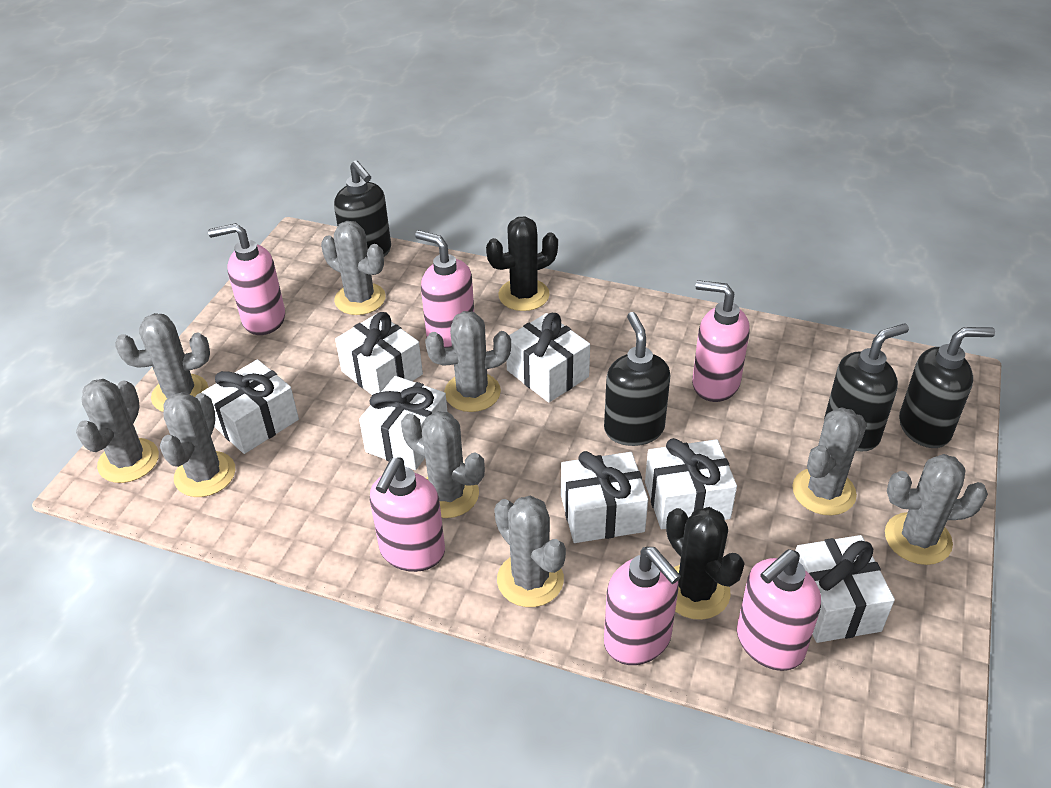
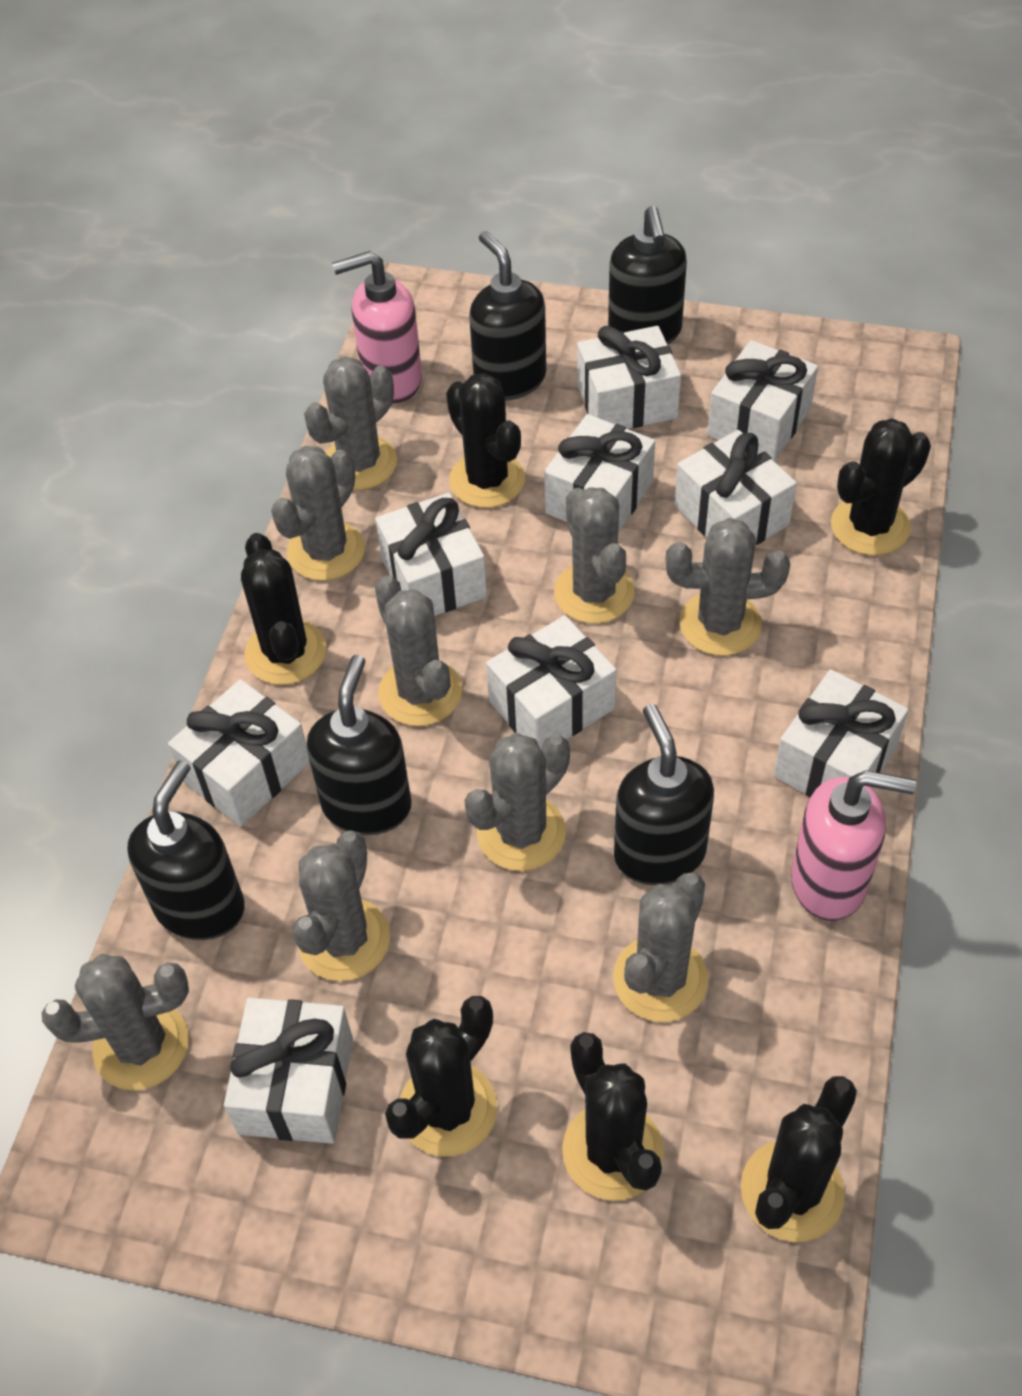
black cactus: [486,217,558,311] [666,507,745,620] = 2 -> [241,533,327,685] [385,996,497,1156] [446,373,525,508] [562,1032,664,1201] [741,1076,857,1242] [831,418,931,555] = 6
black soap dispenser: [334,160,391,257] [604,312,670,446] [824,323,909,451] [899,327,995,448] = 4 -> [127,760,245,940] [307,655,412,835] [469,231,546,401] [608,206,687,345] [614,704,714,886] = 5
pink soap dispenser: [208,223,285,335] [370,457,445,572] [415,230,474,348] [604,547,681,665] [692,280,750,402] [737,549,821,671] = 6 -> [332,251,422,403] [791,770,916,921] = 2
white gift: [201,359,299,454] [335,312,423,395] [359,376,448,470] [506,313,590,403] [561,451,648,543] [645,438,737,529] [795,535,895,643] = 7 -> [168,679,310,826] [224,998,353,1144] [375,493,487,616] [486,615,616,750] [544,414,655,533] [577,326,681,429] [674,430,797,545] [707,340,818,462] [774,669,908,797] = 9

